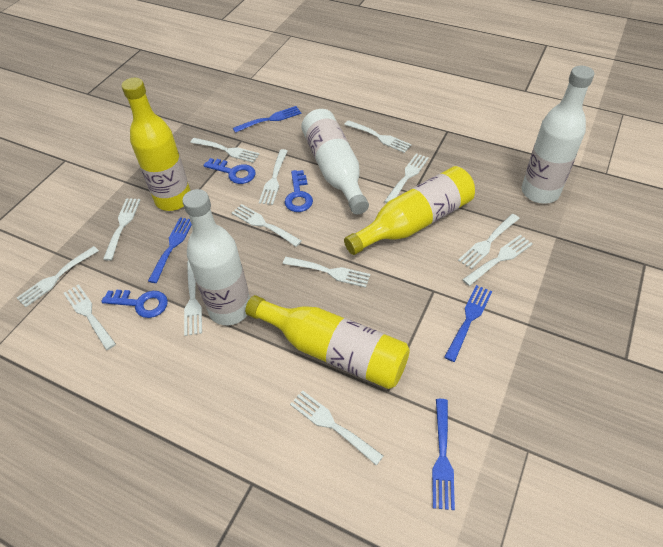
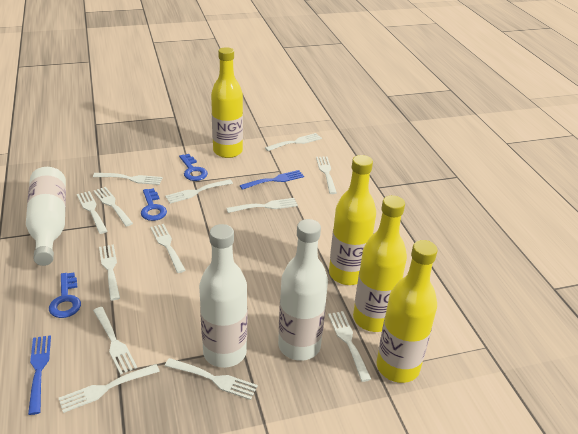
blue fork: [148,217,192,283] [233,106,301,133] [432,399,455,510] [444,285,492,362] = 4 -> [28,335,51,415] [240,170,304,190] = 2
yellow bottle: [121,78,191,211] [245,295,410,389] [344,166,475,255] = 3 -> [211,47,243,158] [329,155,376,285] [353,195,407,332] [376,240,438,383] = 4

